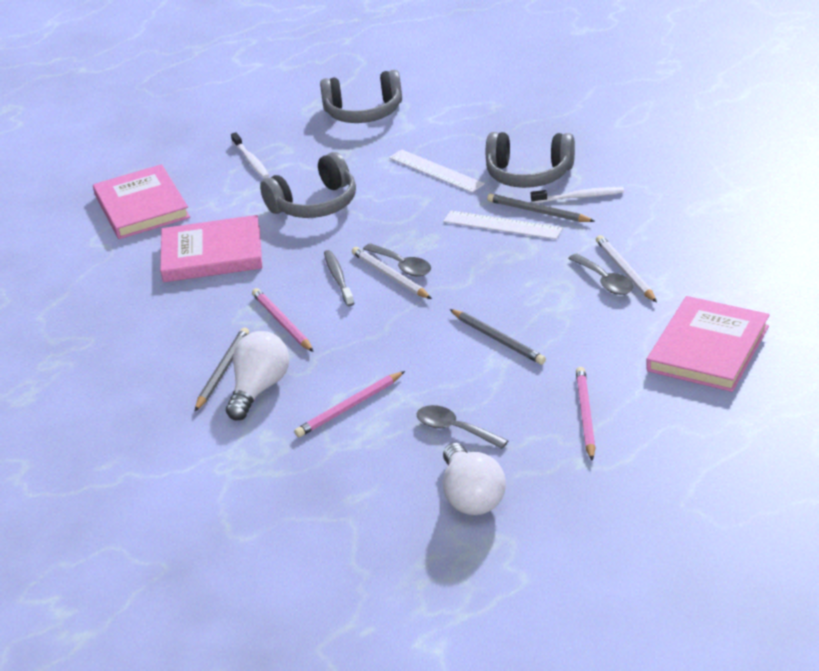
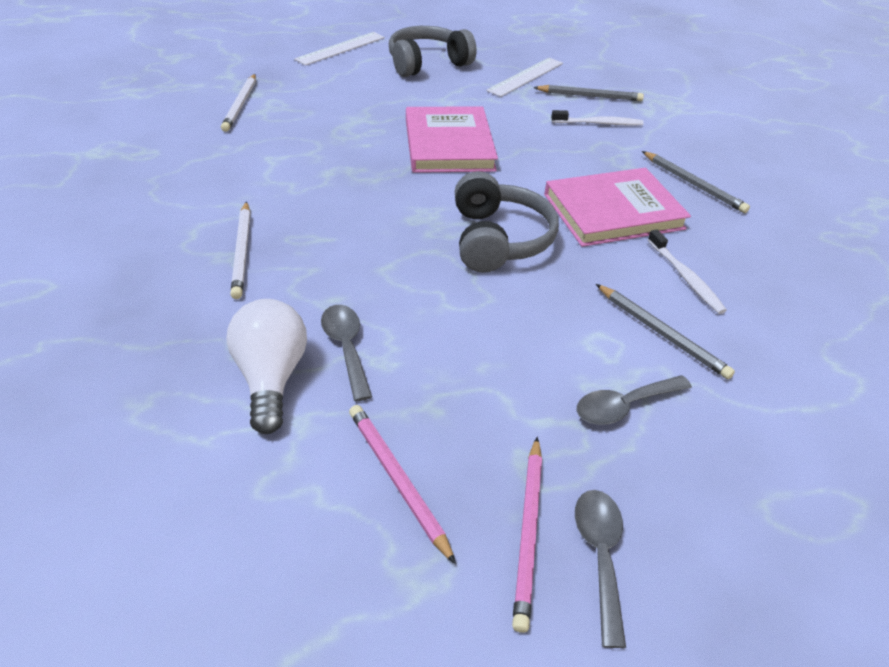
grey headphones: [260,152,356,218] [320,70,402,123] [486,132,575,188] = 3 -> [389,26,477,77] [455,171,559,273] = 2
grey toothbrush: [324,250,354,306] = 1 -> none = 0
pink book: [93,164,190,239] [160,215,262,282] [647,296,770,392] = 3 -> [406,107,498,173] [544,168,691,247] = 2
pink pencil: [252,288,314,352] [294,371,405,437] [576,367,596,461] = 3 -> [349,405,456,565] [512,437,542,633] = 2
white light bulb: [226,331,289,420] [443,443,506,515] = 2 -> [226,299,307,434] = 1

